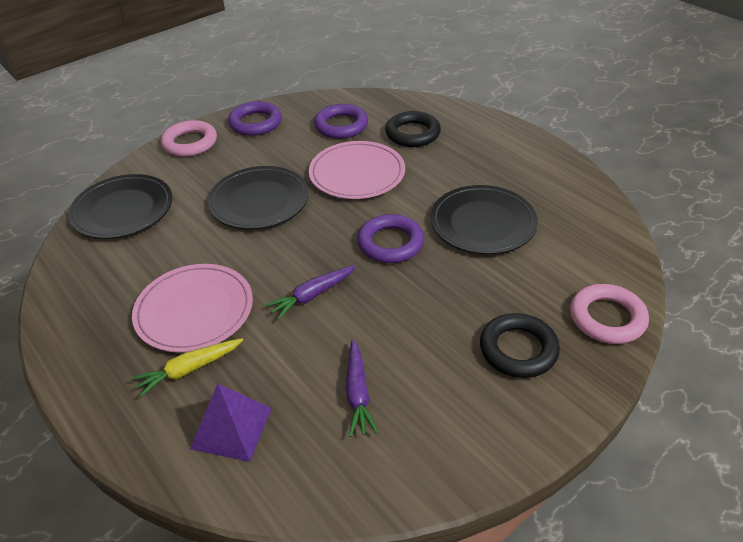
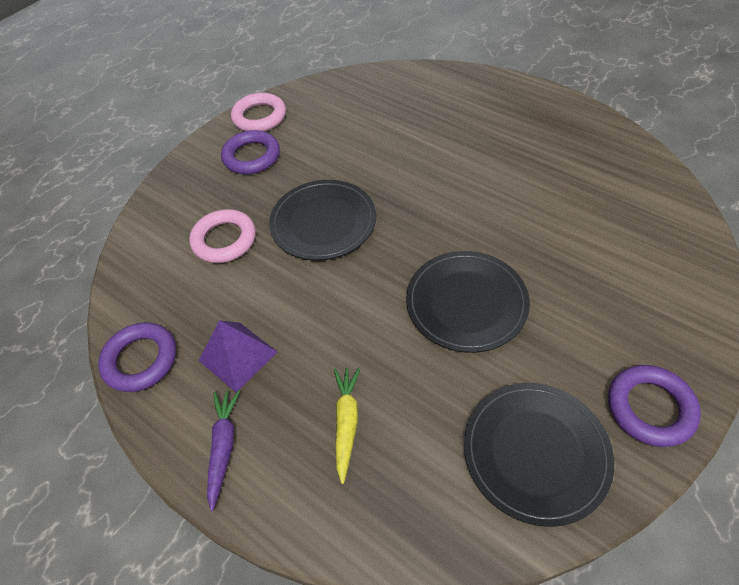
black ring: [385,111,441,147] [480,313,560,378] = 2 -> none = 0
pink plate: [132,264,253,353] [309,141,405,199] = 2 -> none = 0
purple carrot: [265,265,356,320] [345,339,378,437] = 2 -> [207,390,240,511] = 1

